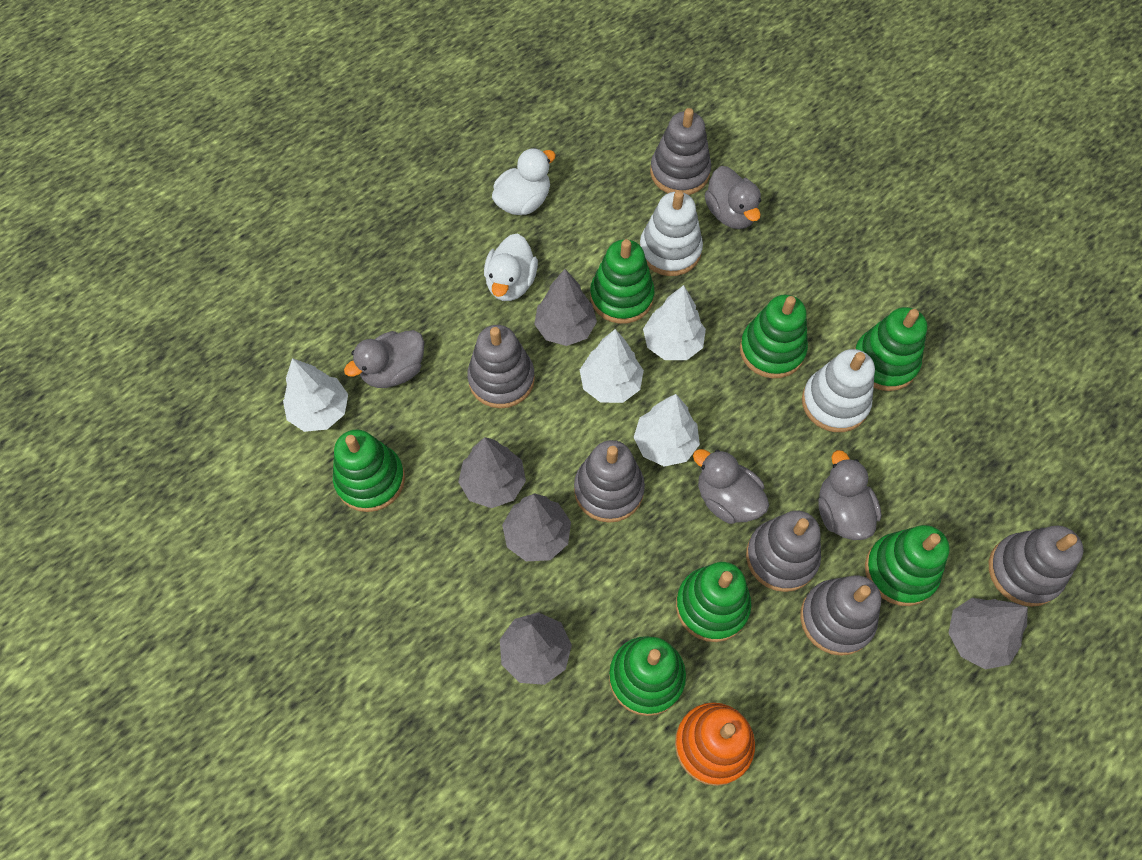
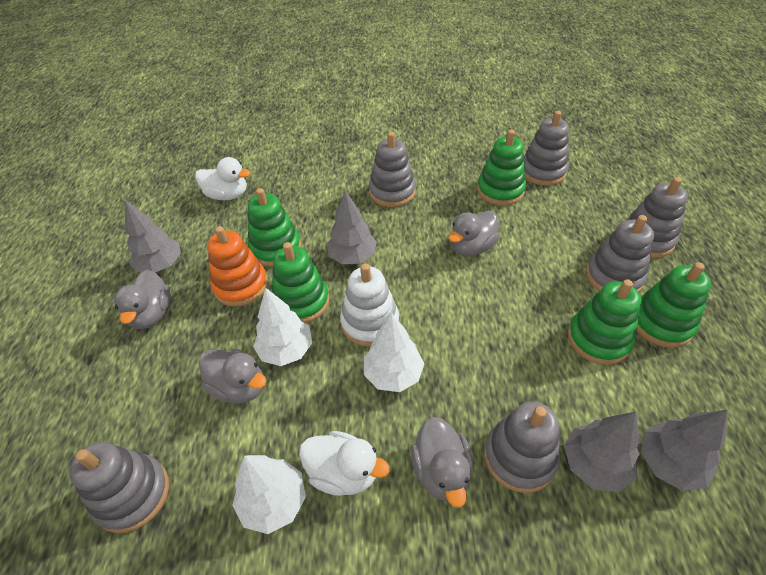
green stacking toy: [333,430,405,512] [590,239,655,324] [609,636,686,716] [676,562,751,642] [740,295,808,378] [854,307,927,391] [865,525,950,606] = 7 -> [248,188,301,267] [272,242,329,323] [477,129,526,206] [568,279,641,365] [637,262,711,348] = 5
grey tree: [458,437,526,508] [500,612,572,685] [502,493,571,561] [534,269,597,346] [948,598,1028,669] = 5 -> [125,200,181,272] [327,190,377,264] [564,412,640,492] [641,410,727,491] = 4
white stacking toy: [640,190,703,276] [802,349,875,432] = 2 -> [340,264,399,347] = 1
white tree: [283,358,348,432] [580,329,644,403] [634,394,700,467] [643,285,706,360] = 4 -> [232,455,306,534] [253,288,312,366] [364,313,424,392] = 3

